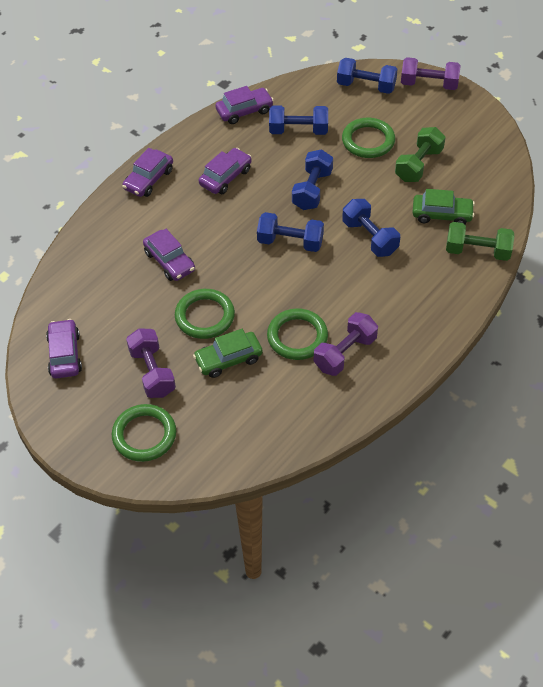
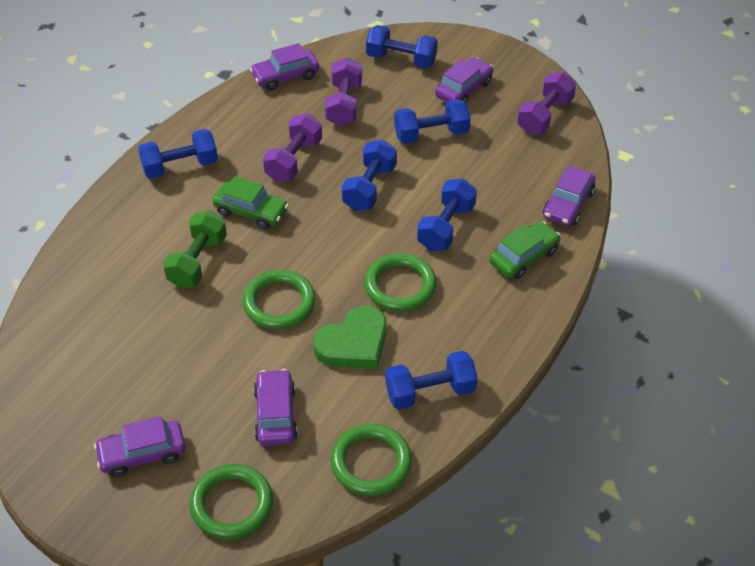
blue dumbbell: [257,212,324,252] [269,106,328,135] [292,149,333,210] [337,58,397,94] [342,199,400,257] = 5 -> [138,129,218,179] [342,140,397,211] [366,25,438,69] [385,351,478,410] [394,99,471,144] [417,178,477,251] = 6
green dumbbell: [395,127,445,182] [446,222,514,261] = 2 -> [163,211,227,288] = 1
green heart: none = 0 -> [313,305,387,369] = 1

